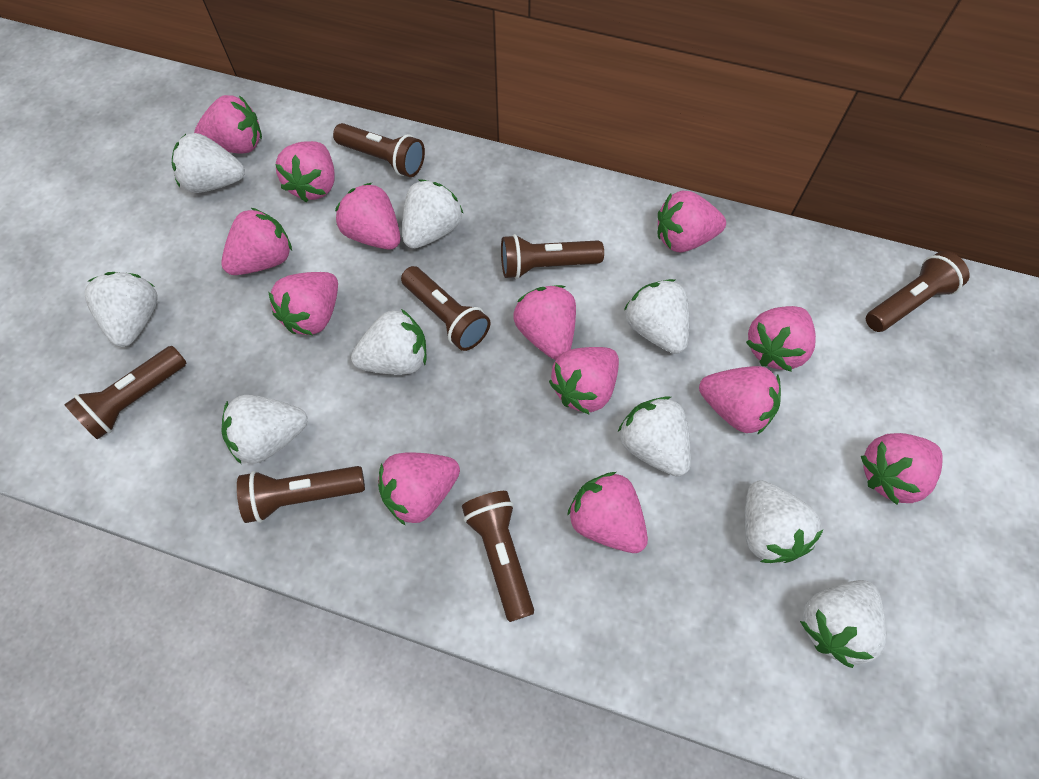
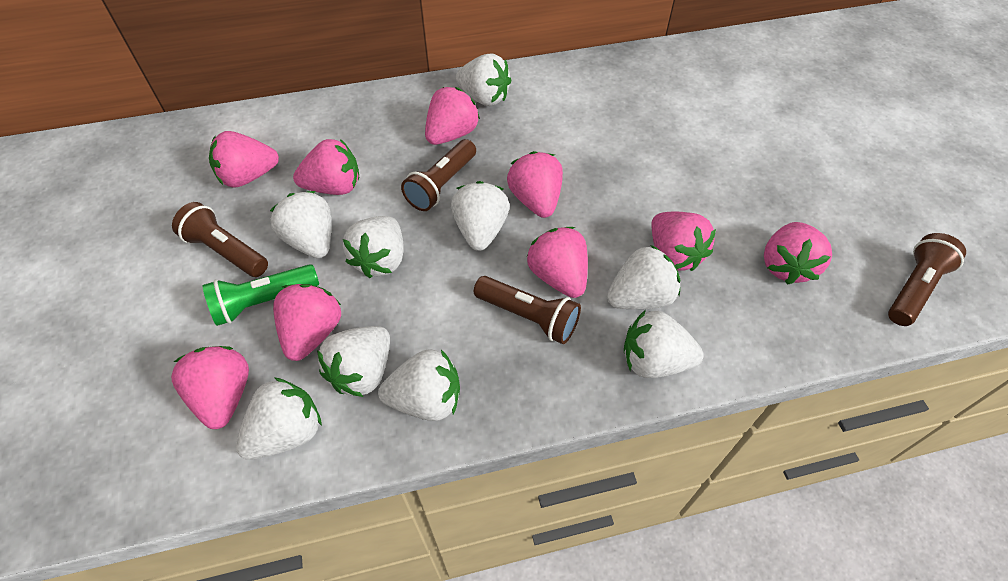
brown flashlight: [64,346,187,440] [237,466,365,523] [333,123,425,177] [401,266,490,351] [462,491,534,622] [501,234,604,279] [866,251,970,332] = 7 -> [172,202,268,277] [401,139,476,211] [474,276,581,344] [888,233,966,326] = 4
green flashlight: none = 0 -> [202,264,319,326] = 1
pink strawberry: [194,95,262,154] [221,208,292,275] [268,272,338,335] [275,141,334,202] [335,183,401,250] [378,452,460,526] [513,285,576,360] [549,347,619,415] [567,472,648,553] [658,191,726,252] [699,366,781,435] [746,306,816,371] [861,433,943,505] = 13 -> [171,346,249,429] [209,131,279,188] [273,284,341,361] [293,139,359,195] [425,87,480,145] [507,151,563,218] [527,227,588,298] [651,212,716,271] [764,222,832,285] = 9

